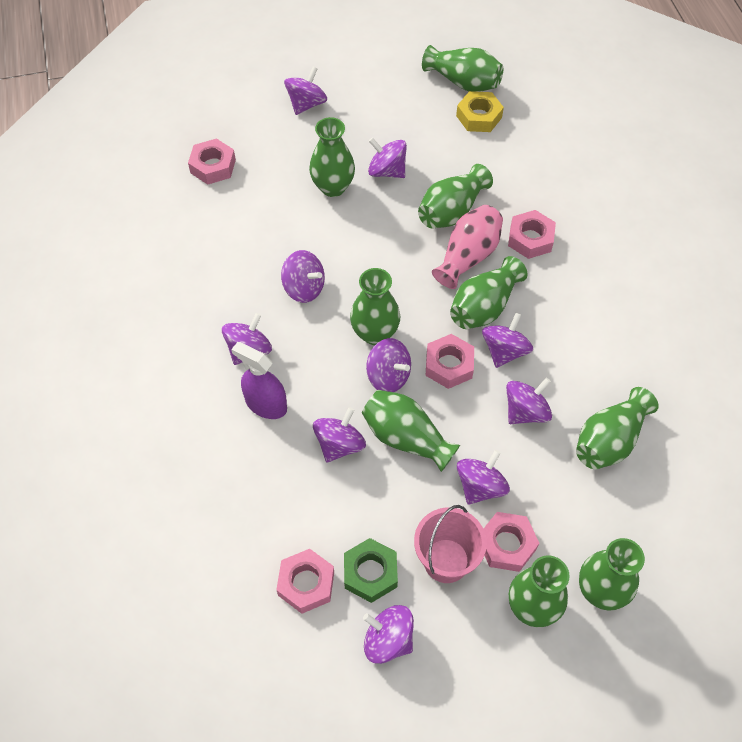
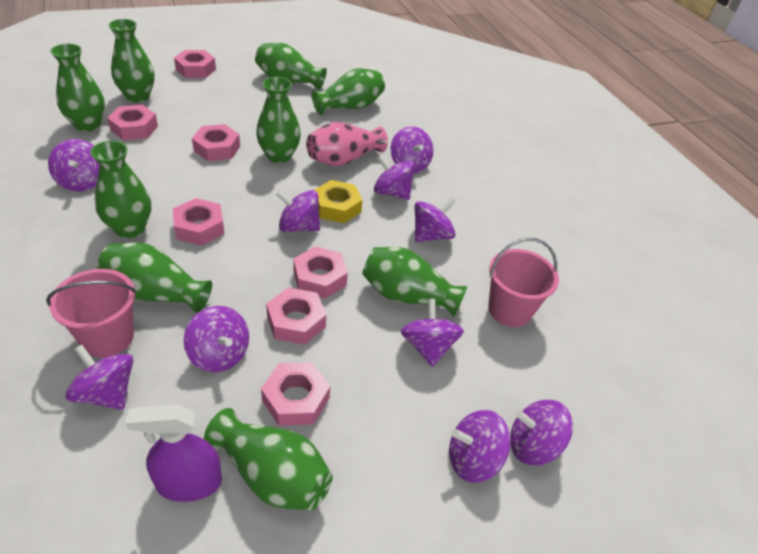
green nut: [344,538,398,603] = 1 -> none = 0
pink bucket: [414,505,487,583] = 1 -> [46,269,137,357] [488,238,559,327] = 2
pink nut: [188,138,236,185] [276,549,334,614] [425,334,474,389] [483,512,539,572] [508,210,556,259] = 5 -> [107,105,158,140] [173,198,225,246] [174,50,216,78] [192,124,240,161] [261,362,330,426] [266,287,326,345] [293,246,348,299] = 7

